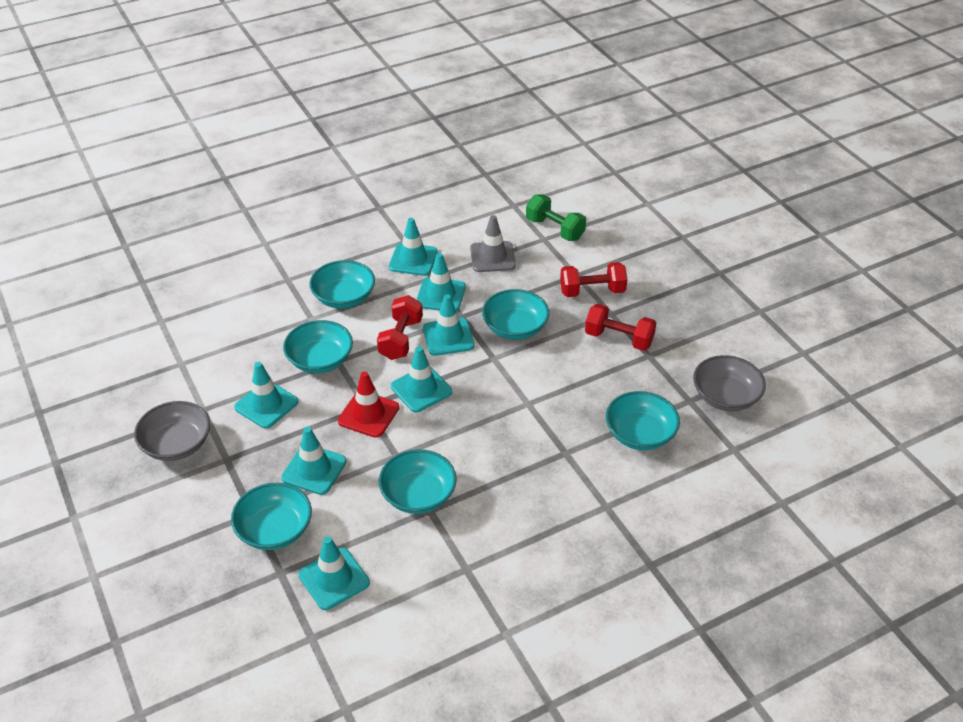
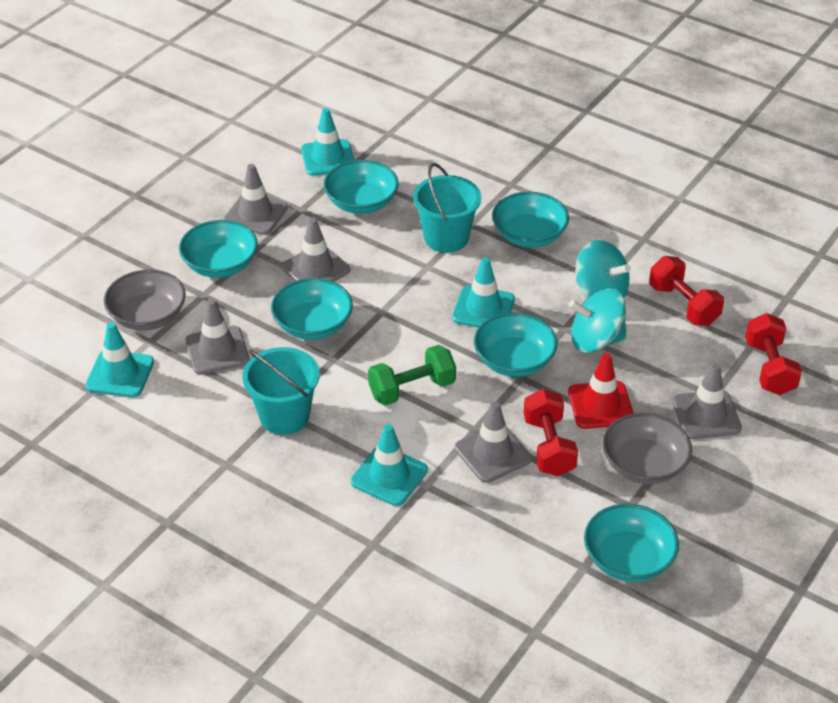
grey traffic cone: [470,215,516,272] = 1 -> [186,299,250,374] [223,164,288,235] [281,218,350,282] [455,401,531,483] [673,363,742,439] = 5
turquoise bucket: none = 0 -> [242,347,320,435] [413,163,481,253] = 2
turquoise spinning top: none = 0 -> [569,288,627,353] [575,240,631,299] = 2
turquoise traffic cone: [234,362,298,429] [281,427,346,495] [298,536,370,610] [389,218,438,276] [391,346,452,413] [416,253,466,312] [423,294,474,356] = 7 -> [85,322,154,397] [301,108,354,176] [351,424,428,506] [452,257,515,328] = 4

